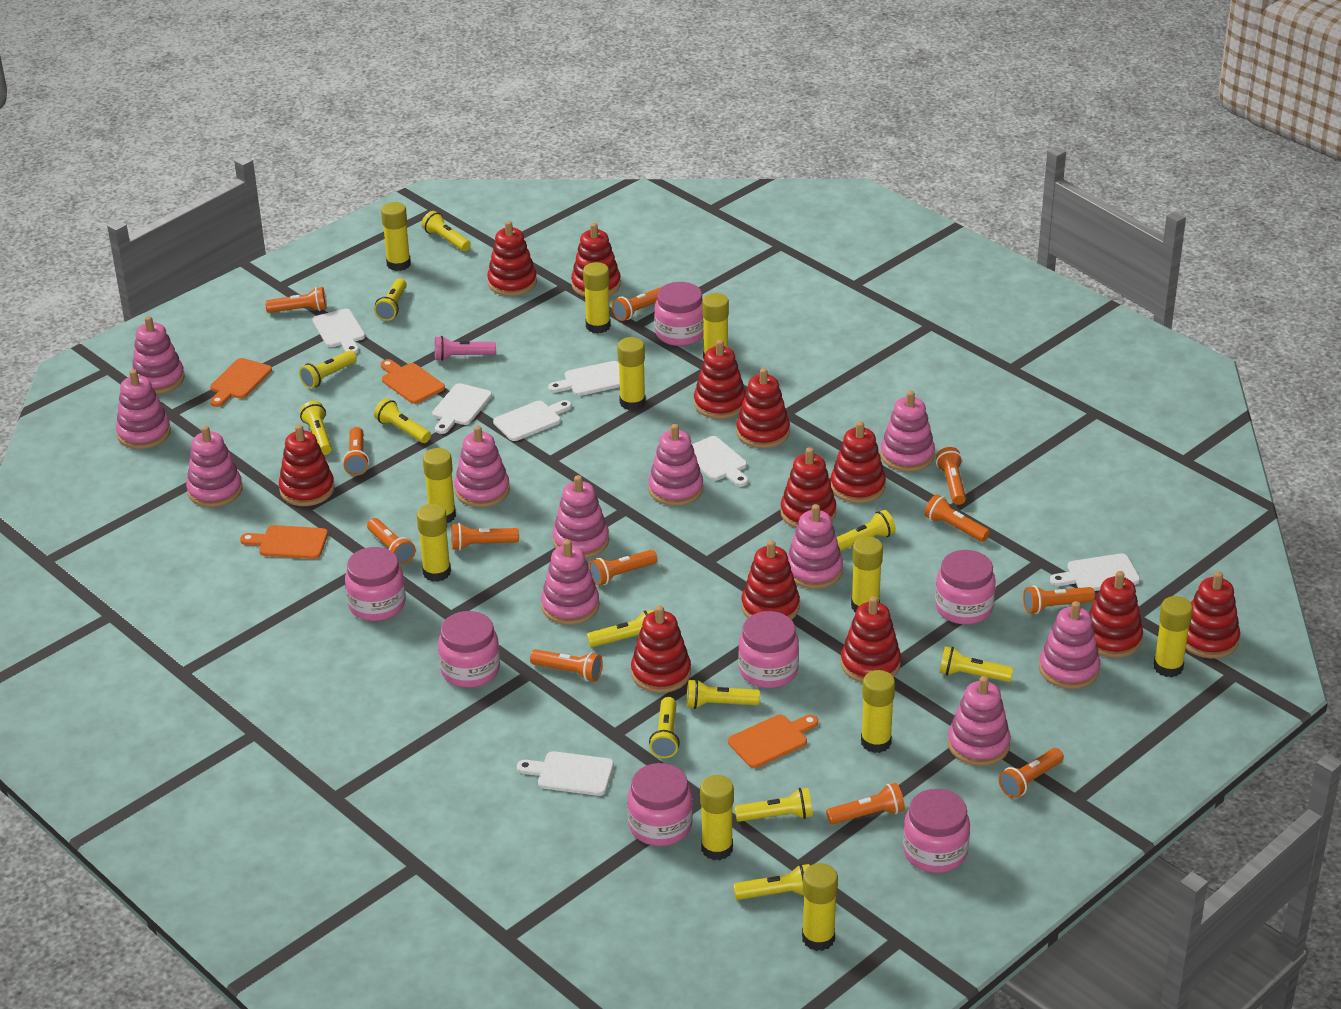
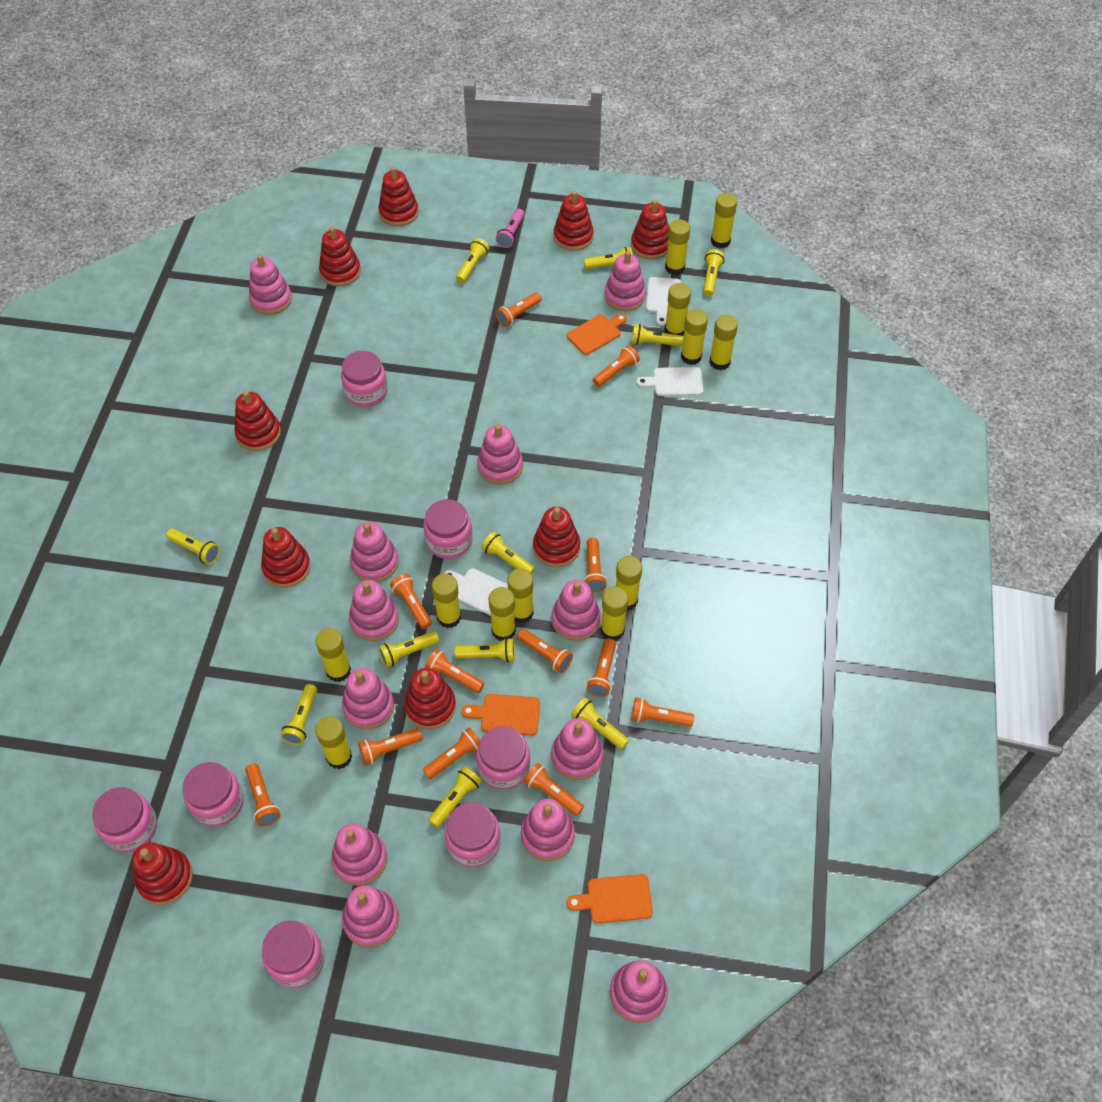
orange cutting board: [210,358,272,407] [240,525,328,559] [381,359,445,404] [728,715,818,768] = 4 -> [461,694,540,736] [567,314,627,355] [567,874,653,923] = 3
pink stacking toy: [116,369,171,449] [132,316,185,394] [186,425,242,507] [454,425,510,507] [541,539,599,625] [553,475,609,558] [648,424,703,506] [787,504,843,589] [880,391,935,472] [948,676,1011,766] [1039,601,1100,689] = 11 -> [249,254,292,315] [331,823,387,886] [342,668,394,730] [342,885,399,948] [349,580,399,641] [350,522,399,582] [477,424,523,484] [521,799,575,861] [551,580,601,641] [551,718,604,780] [604,251,646,311] [610,960,668,1023] = 12
red stacking toy: [279,425,335,506] [487,221,537,296] [571,223,621,297] [631,605,691,693] [694,340,746,419] [736,368,790,448] [741,540,800,620] [780,447,836,528] [831,421,886,503] [841,596,901,683] [1089,571,1143,658] [1186,571,1240,659] = 12 -> [133,842,193,905] [234,391,281,451] [261,527,311,587] [319,226,361,286] [378,166,419,226] [404,668,456,729] [533,507,580,567] [554,191,594,251] [631,199,669,259] = 9
white cutting board: [312,309,365,354] [432,383,492,434] [493,400,572,441] [517,751,614,796] [548,361,620,396] [692,436,748,486] [1050,553,1140,591] = 7 -> [443,568,508,616] [636,367,704,396] [646,277,681,326] = 3
yellow flashlight: [299,350,357,389] [300,401,332,455] [374,278,407,321] [374,398,431,443] [422,211,471,251] [587,610,653,647] [649,697,680,758] [687,679,760,709] [733,864,810,900] [735,788,813,822] [836,510,896,551] [939,646,1014,682] = 12 -> [166,528,220,564] [280,684,317,745] [378,631,439,668] [429,766,482,828] [455,638,515,662] [456,238,489,283] [481,532,535,574] [571,697,629,749] [584,247,633,269] [631,324,683,346] [703,249,724,296] = 11
yellow glue stick: [381,202,411,271] [417,504,451,582] [423,448,456,523] [583,262,611,334] [617,337,646,410] [700,775,734,860] [702,293,729,360] [802,863,838,951] [851,536,883,612] [861,670,895,753] [1153,596,1193,677] = 11 -> [315,628,351,682] [315,716,352,769] [432,574,461,628] [489,587,516,641] [507,569,534,623] [601,587,629,640] [616,556,642,610] [665,220,690,275] [665,283,691,336] [681,309,708,365] [709,315,738,370] [711,193,737,248] = 12

